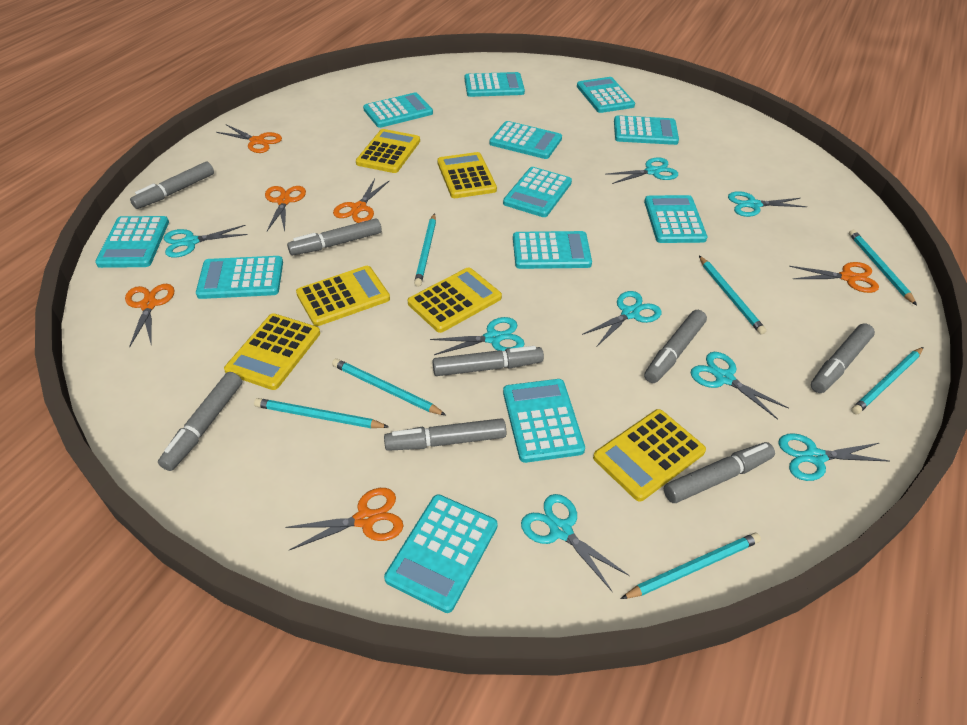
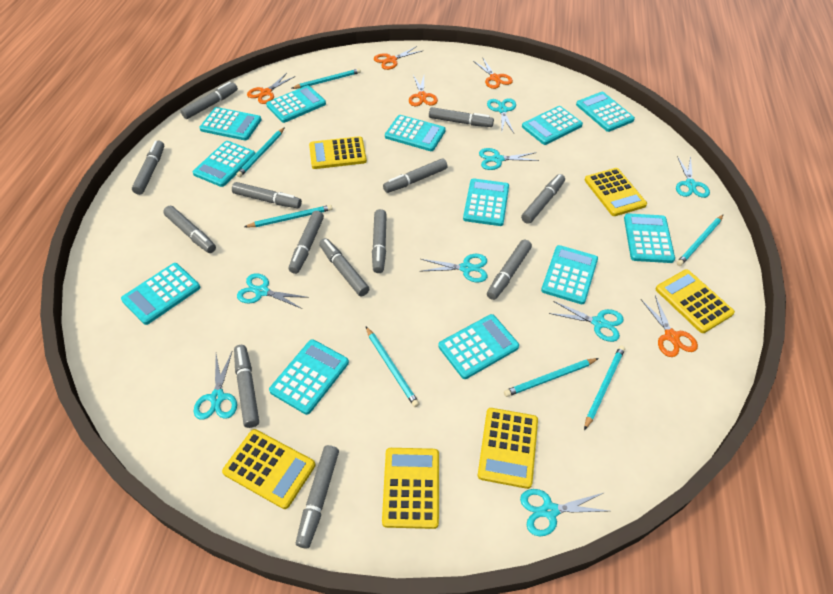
grey marker: [130,162,214,209] [158,372,242,471] [287,218,382,255] [384,418,506,451] [433,346,544,376] [644,310,707,383] [664,442,775,503] [811,324,875,393] = 8 -> [132,140,164,195] [163,206,216,253] [181,82,238,119] [232,182,302,208] [234,345,259,428] [288,211,324,274] [296,445,339,548] [319,238,369,296] [372,209,387,273] [383,158,448,193] [429,107,494,127] [487,240,532,300] [521,174,565,224] = 13
orange scissors: [125,284,174,348] [216,125,282,153] [265,186,306,232] [285,488,404,550] [333,179,389,223] [789,262,879,293] = 6 -> [247,73,295,104] [374,46,422,70] [409,75,438,106] [473,57,513,89] [641,296,698,357] = 5

